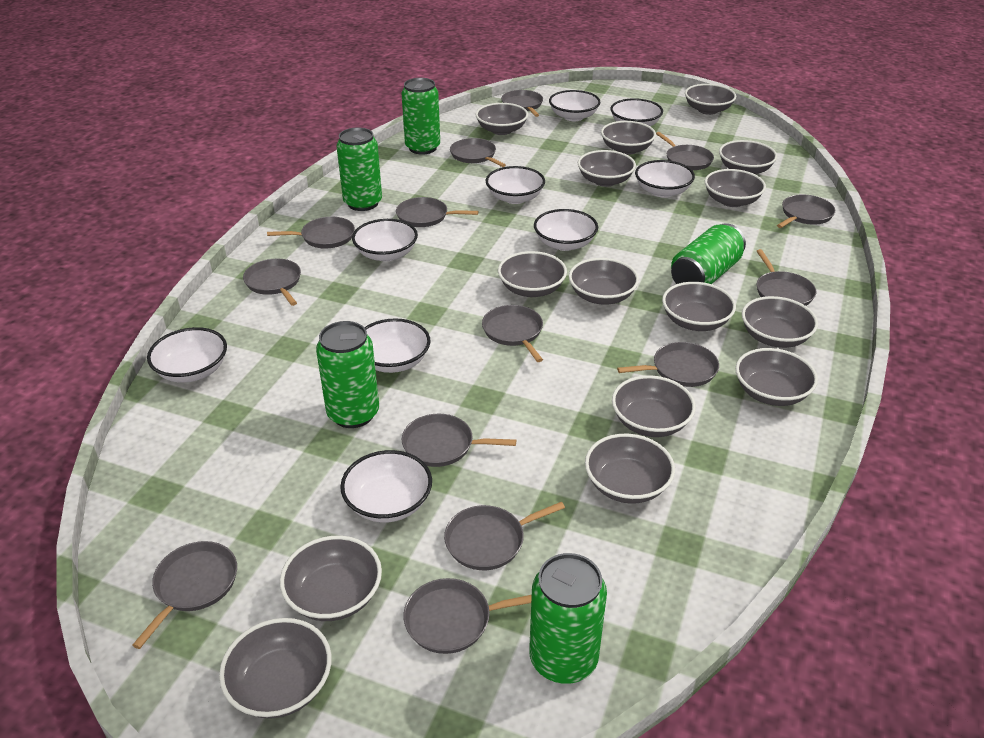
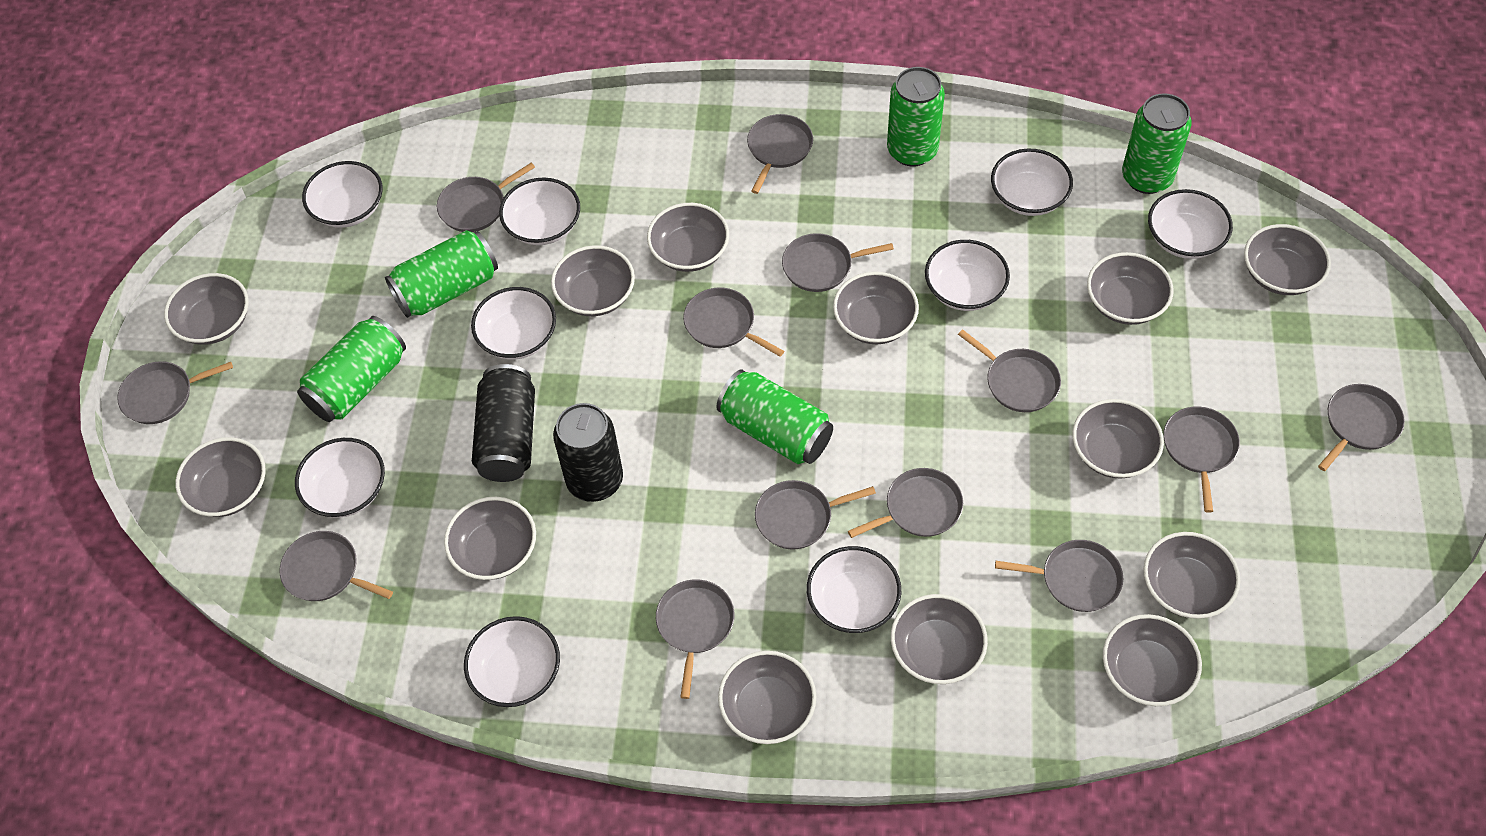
black can: none = 0 -> [472,364,535,482] [553,403,623,502] = 2
grey bowl: [219,618,332,719] [280,536,382,621] [475,103,528,135] [498,251,567,297] [569,258,639,305] [578,150,636,187] [585,434,675,504] [601,121,656,155] [612,375,696,437] [662,282,736,331] [685,84,737,115] [705,169,766,207] [719,140,777,174] [735,348,818,406] [742,296,818,348] = 15 -> [164,273,249,345] [175,437,266,517] [444,497,536,580] [551,245,635,316] [647,203,729,272] [718,651,816,744] [833,272,919,344] [891,594,988,684] [1073,399,1164,479] [1087,252,1174,325] [1103,614,1202,706] [1144,532,1240,619] [1244,224,1331,295] = 13
grey pan: [132,541,237,649] [243,259,301,306] [267,217,355,249] [396,197,478,227] [402,414,516,467] [403,578,532,654] [444,502,565,570] [450,138,506,167] [482,305,543,362] [501,90,543,117] [617,342,719,387] [656,132,714,170] [757,249,816,306] [777,195,835,228] = 14 -> [117,361,233,424] [279,531,393,601] [437,162,535,232] [656,580,734,699] [683,288,784,357] [747,114,813,194] [755,480,876,549] [782,233,894,292] [848,468,963,538] [958,329,1061,412] [995,540,1123,612] [1163,406,1240,513] [1318,384,1405,471] = 13

